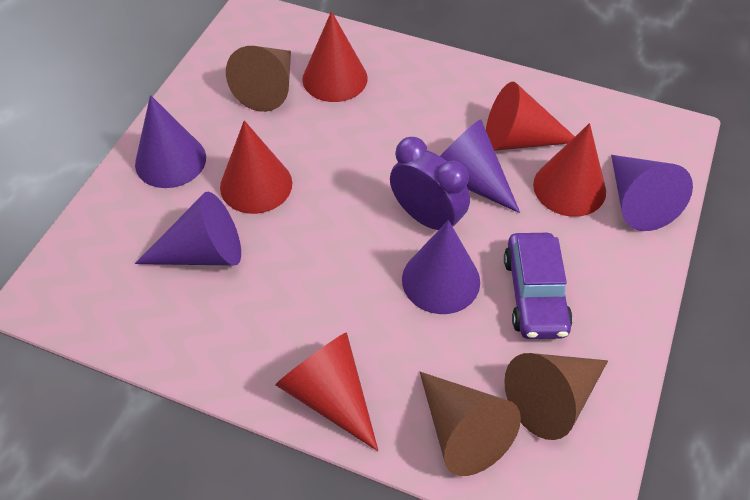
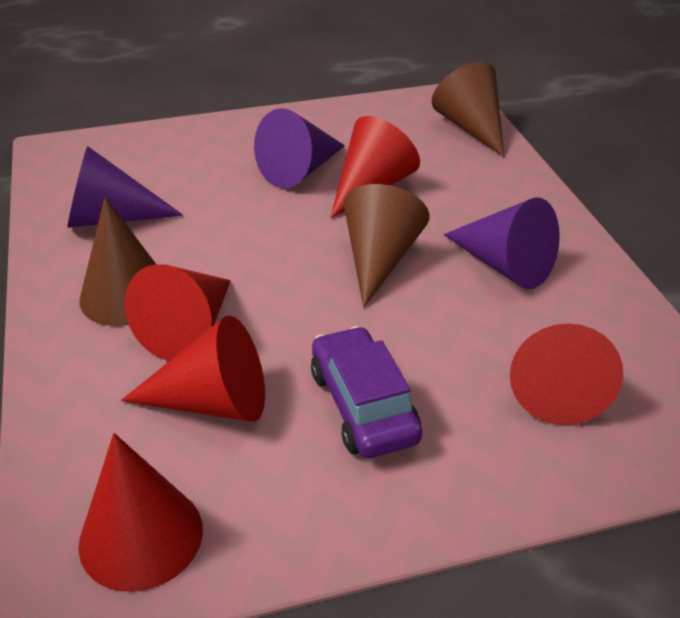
purple clock: [390,137,470,230] = 1 -> none = 0
purple cone: [135,95,206,188] [135,192,241,266] [402,220,480,314] [440,119,520,213] [611,155,693,231] = 5 -> [67,146,183,228] [254,108,345,188] [443,197,560,289] = 3

